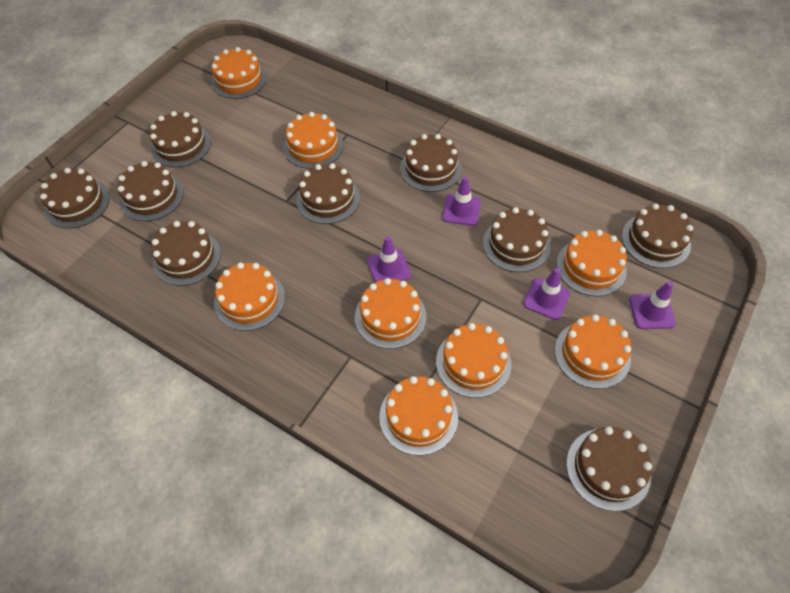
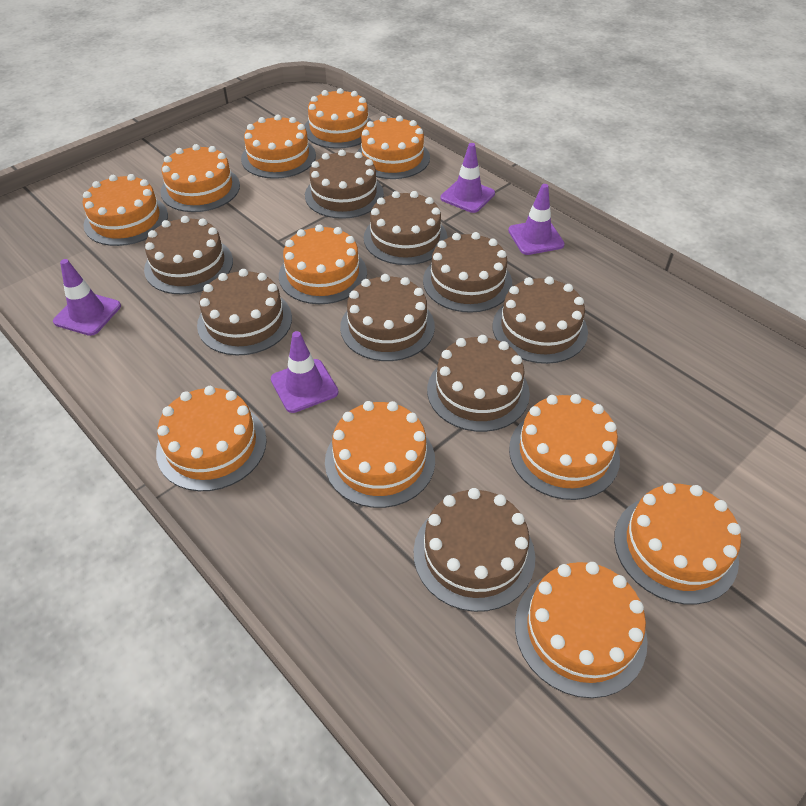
orange cake: [211,47,267,99] [214,262,285,331] [283,112,343,169] [355,278,427,349] [379,376,458,456] [436,323,511,398] [555,314,631,389] [557,230,627,296] = 8 -> [83,174,168,246] [156,386,267,491] [160,144,240,212] [241,114,316,179] [279,224,367,304] [305,88,373,149] [325,401,435,508] [357,116,430,179] [509,394,620,500] [515,562,648,698] [614,483,741,605] = 11

